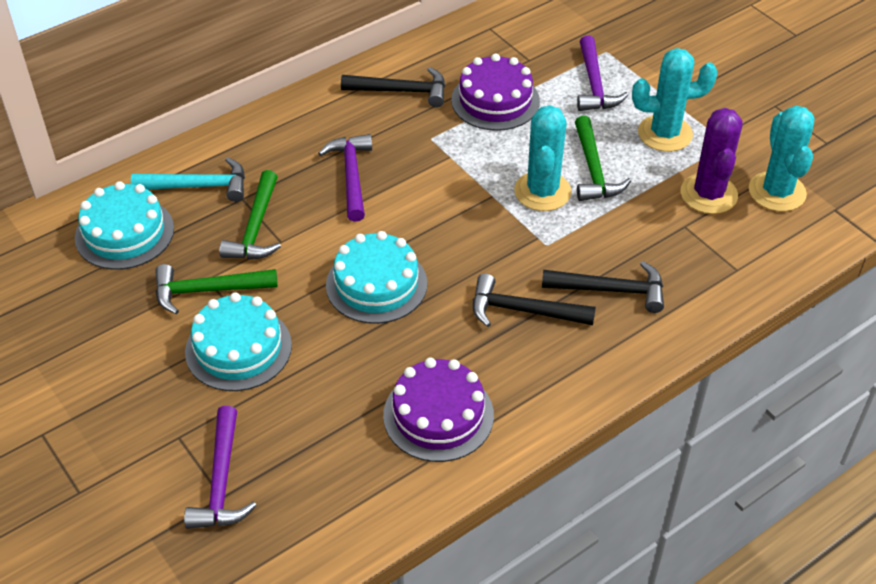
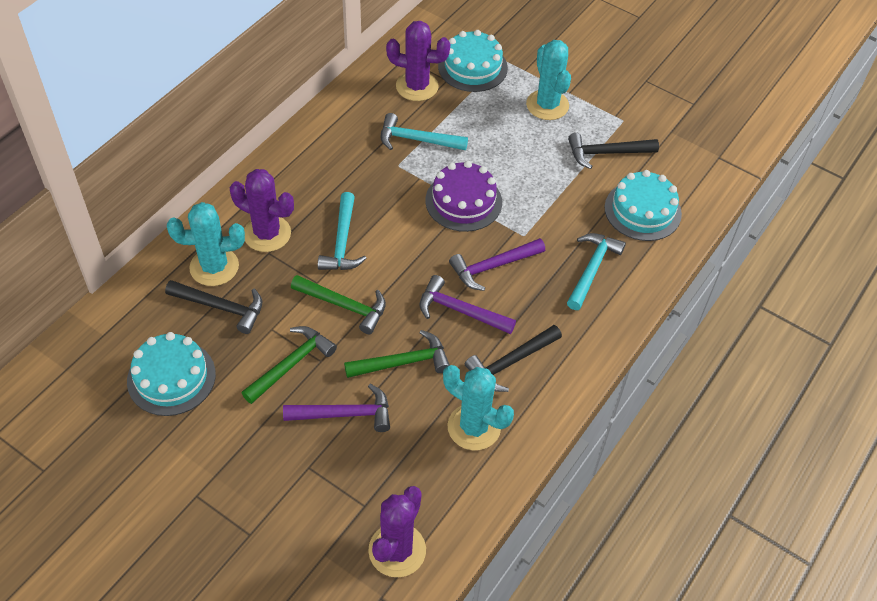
purple cactus: [680,108,743,214] = 1 -> [230,169,294,252] [368,486,426,577] [386,21,450,101] = 3
purple cake: [383,357,494,462] [451,53,540,131] = 2 -> [425,161,502,232] = 1
turquoise hammer: [131,157,245,202] = 1 -> [318,192,367,270] [381,113,468,151] [567,233,626,310] = 3

